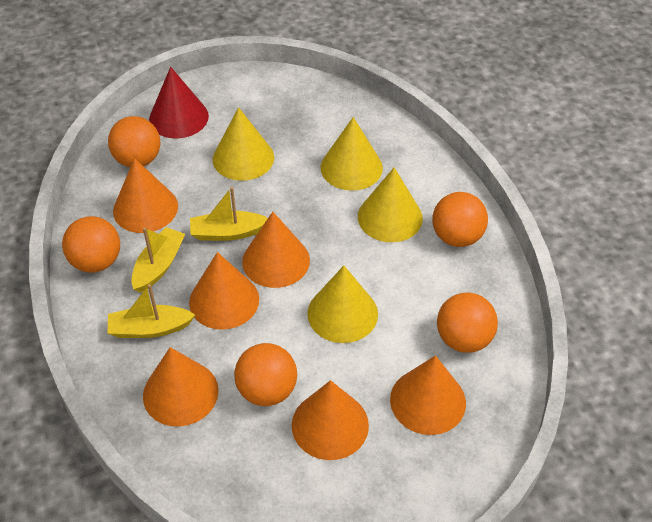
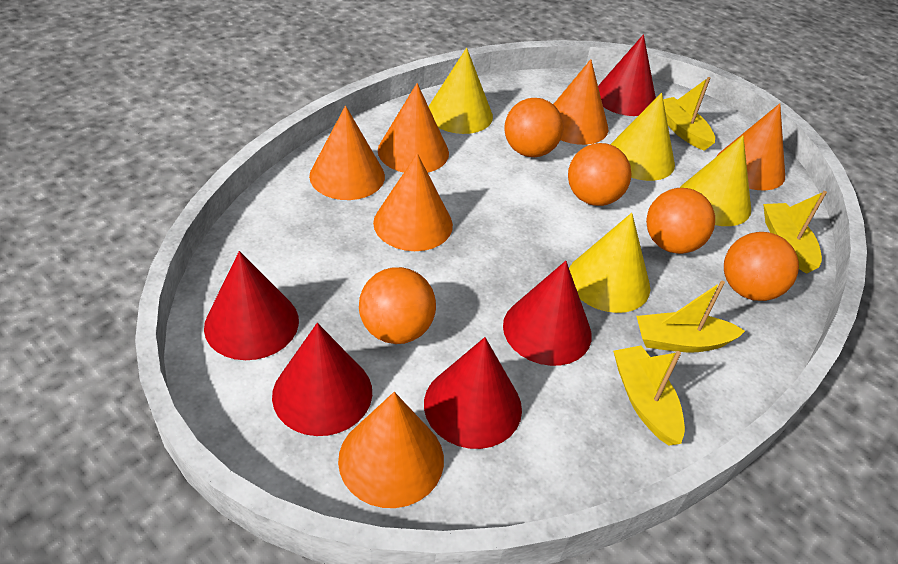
red cone: [149,67,209,138] = 1 -> [204,251,299,360] [272,323,372,436] [424,337,522,449] [503,261,592,366] [598,34,656,116] = 5
yellow boat: [108,284,195,338] [131,227,185,293] [190,187,268,241] = 3 -> [613,346,685,446] [637,281,745,353] [663,77,715,151] [763,191,827,274] = 4

